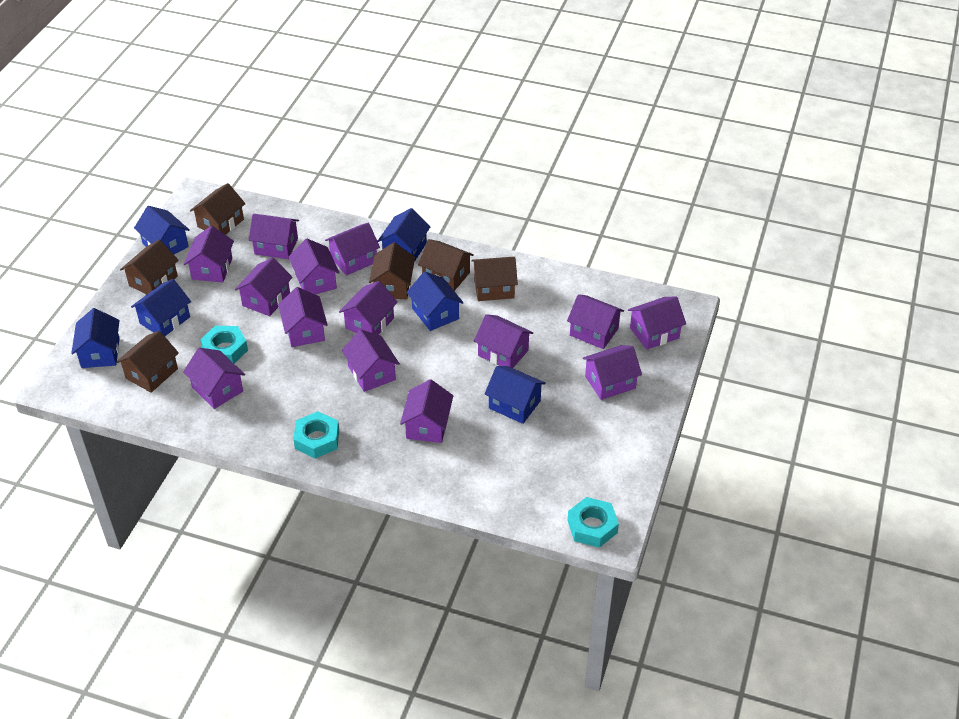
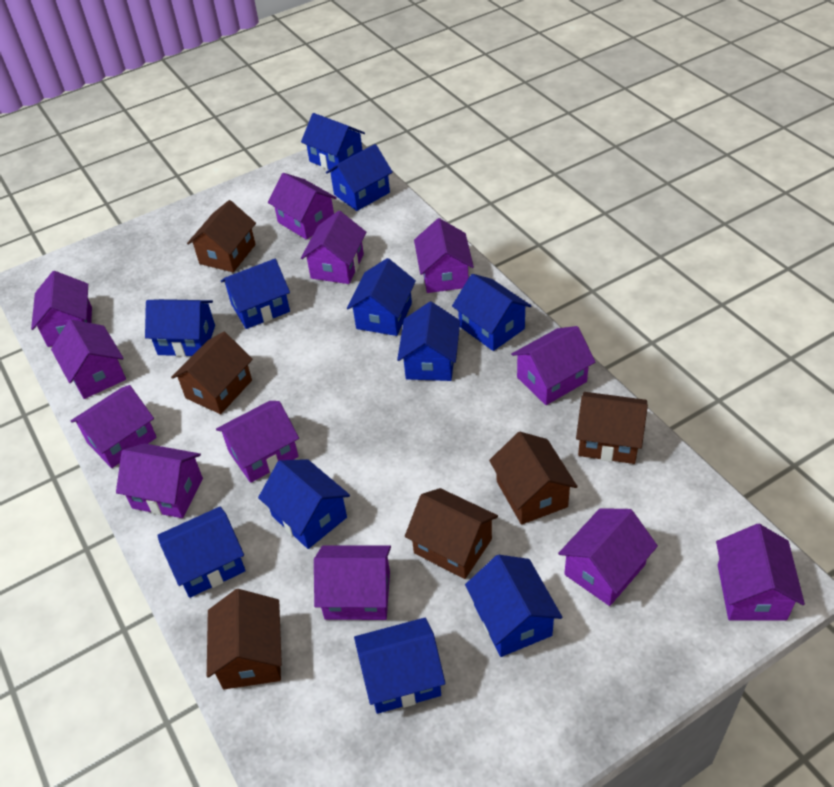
blue house: [71,308,120,368] [131,279,191,336] [134,206,190,254] [378,208,431,262] [407,272,464,331] [485,366,546,424] = 6 -> [145,299,215,357] [157,507,246,598] [221,259,290,329] [258,459,350,549] [301,113,365,169] [326,144,393,211] [347,258,416,336] [354,618,445,714] [397,302,460,381] [452,274,531,351] [465,555,562,657] = 11
purple house: [183,348,245,409] [184,226,234,282] [235,257,293,316] [249,214,299,259] [278,287,328,347] [288,239,340,294] [325,222,380,276] [339,281,398,335] [342,330,400,392] [400,379,453,443] [474,314,533,368] [567,294,624,349] [583,345,642,400] [628,296,686,350] = 14 -> [31,271,92,347] [51,319,126,399] [71,385,157,468] [116,443,203,518] [216,401,299,483] [268,173,337,240] [301,211,366,284] [314,545,391,620] [414,218,474,293] [511,326,595,405] [558,508,658,606] [716,524,805,620] = 12
turquoise nut: [200,326,248,364] [293,411,339,459] [567,497,619,548] = 3 -> none = 0

